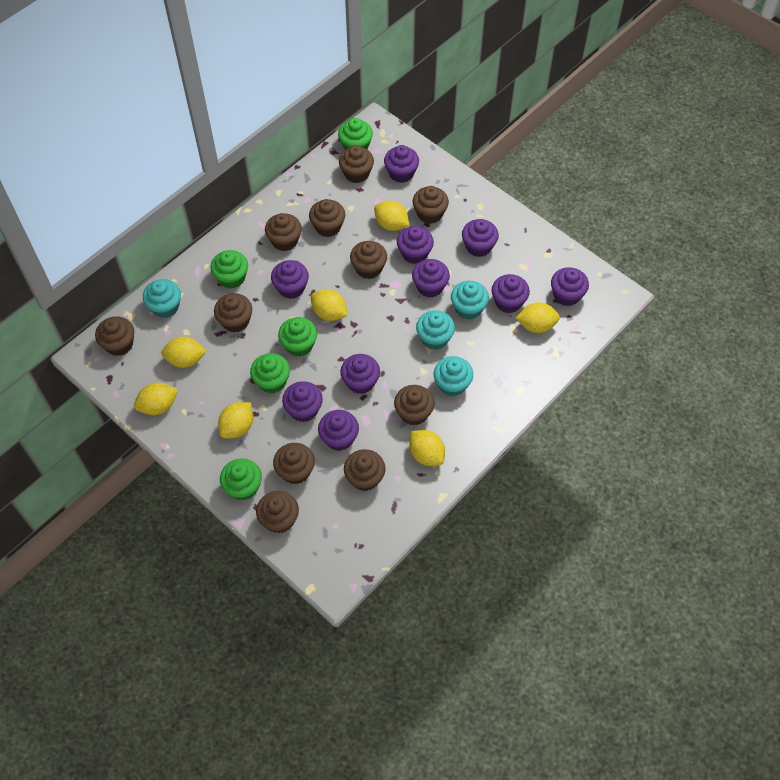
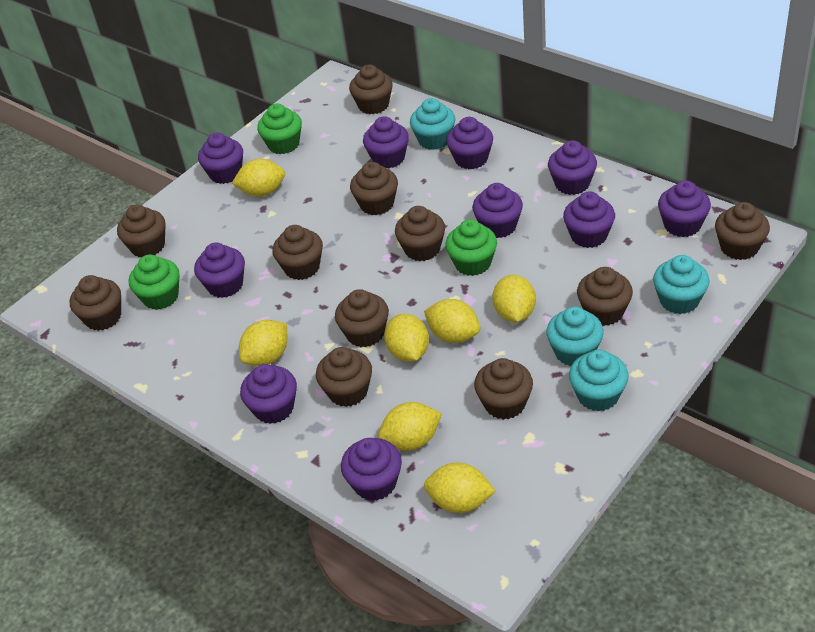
green cupcake: [210,250,248,289] [220,458,262,500] [250,353,290,393] [278,317,317,357] [338,118,373,150] = 5 -> [129,254,179,310] [257,104,302,154] [445,219,497,276] = 3

